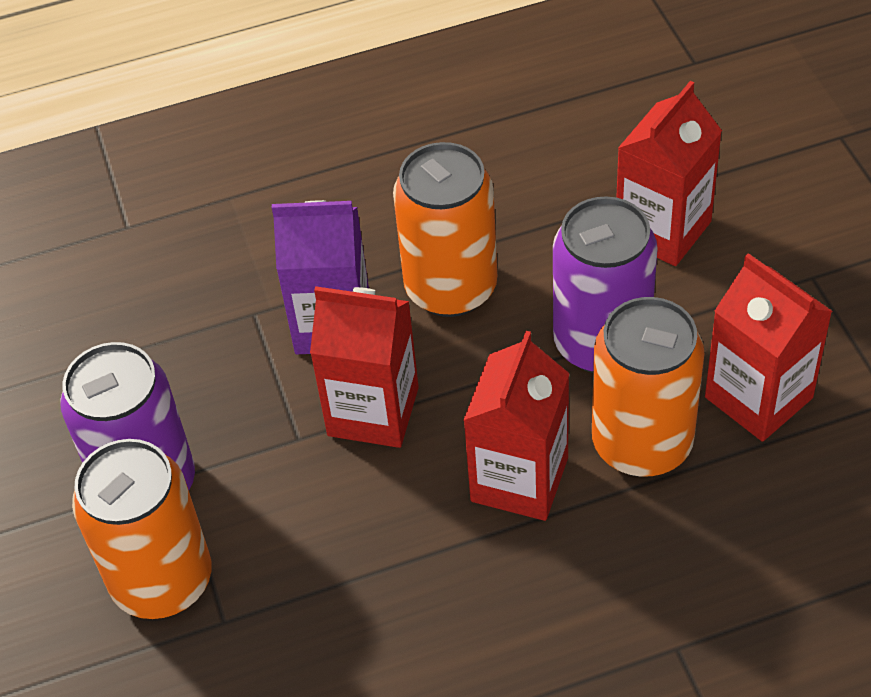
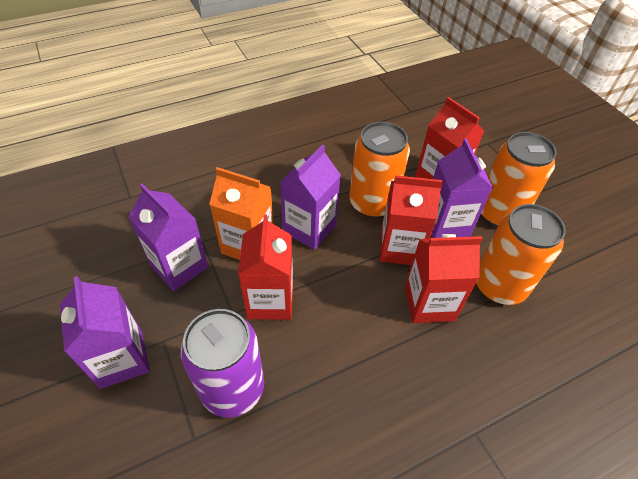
orange carton: none = 0 -> [209,167,274,260] = 1
purple can: [61,342,195,490] [553,196,658,373] = 2 -> [181,309,264,418] = 1
purple carton: [272,200,369,354] = 1 -> [60,276,150,389] [129,183,209,291] [280,145,341,250] [431,138,493,238] = 4

